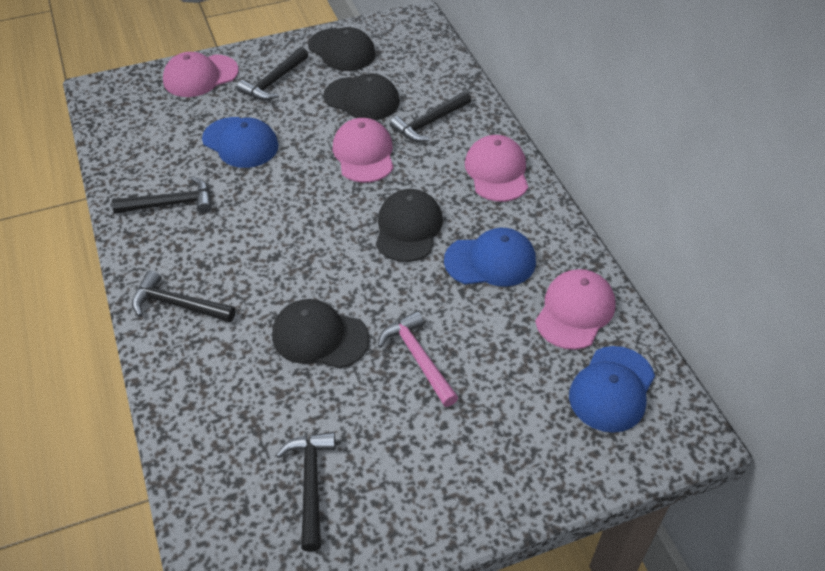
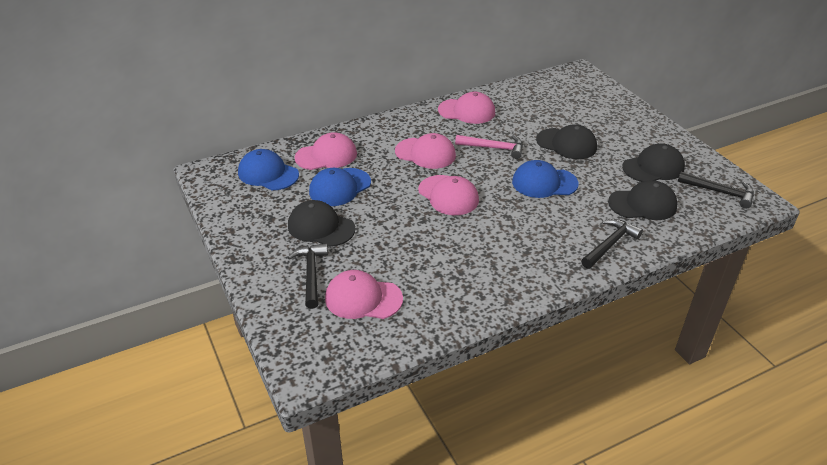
black hammer: [112,177,212,213] [132,270,236,322] [237,47,308,100] [276,432,336,552] [390,91,471,142] = 5 -> [288,243,328,309] [581,219,643,269] [678,172,754,209] = 3
pink cap: [163,52,239,97] [333,118,393,183] [465,135,528,202] [535,269,616,350] = 4 -> [295,132,357,170] [325,270,403,319] [395,133,456,169] [418,175,479,215] [438,92,495,124] = 5

